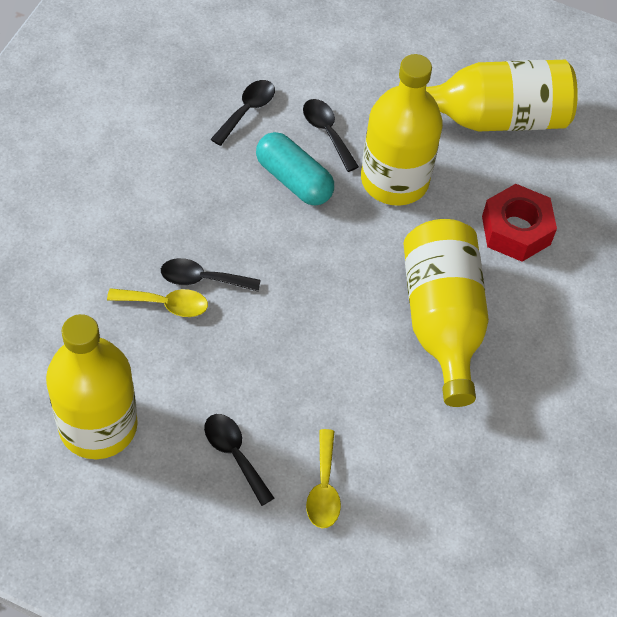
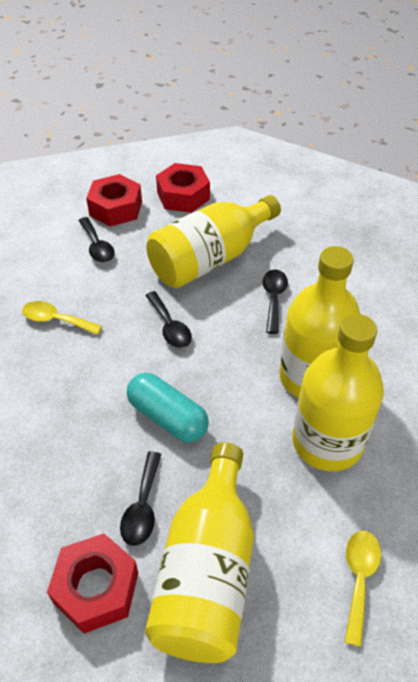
red nut: [482,184,557,262] = 1 -> [47,533,138,634] [86,174,142,227] [156,163,210,213] = 3

